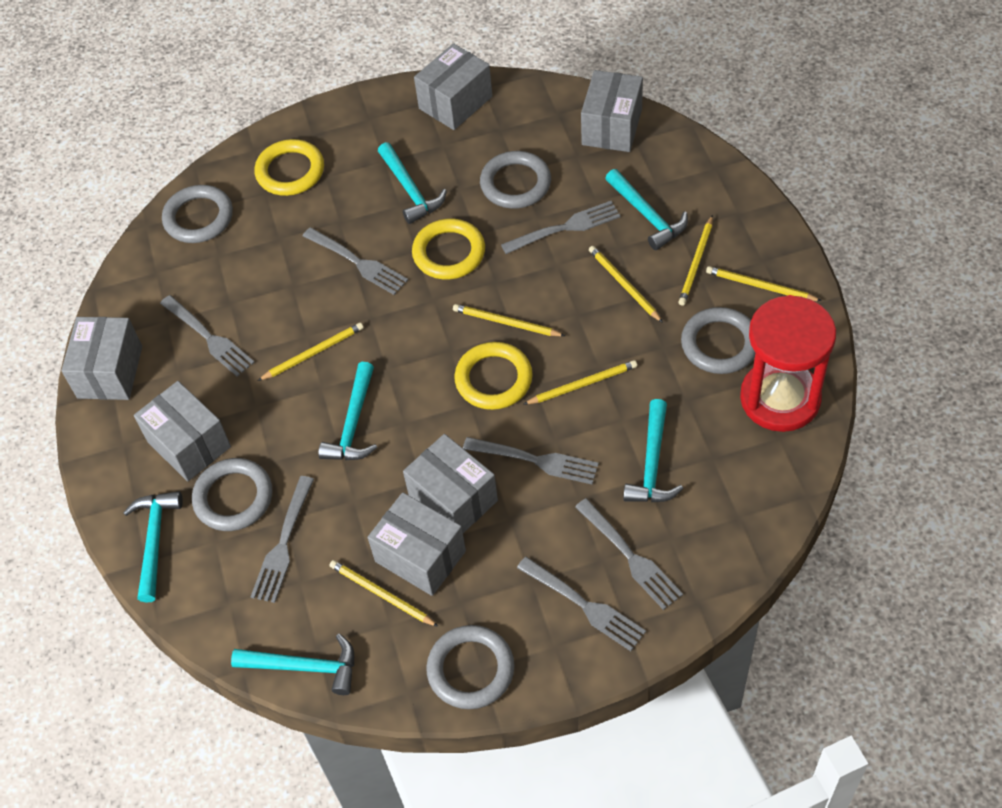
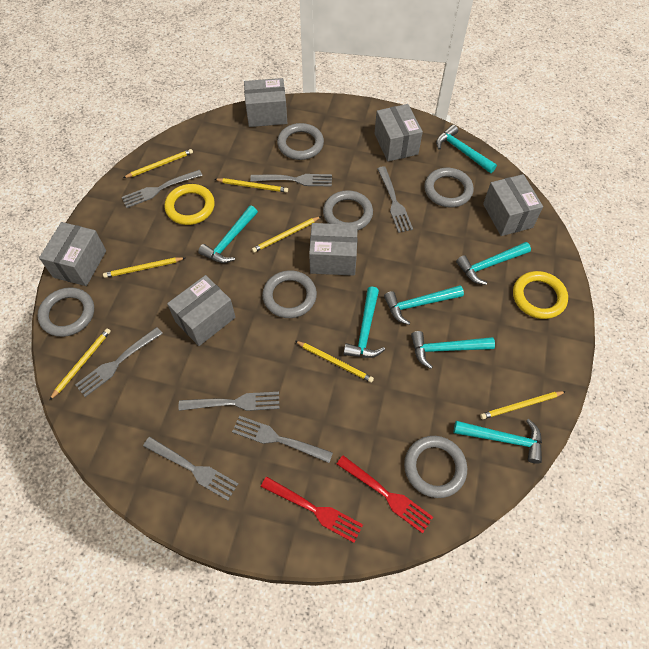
grey ring: [162,185,233,243] [192,458,272,531] [426,625,515,709] [480,151,551,209] [681,307,755,374] = 5 -> [37,287,94,337] [262,270,317,318] [277,123,324,160] [323,190,373,230] [404,436,467,498] [424,168,474,208] = 6
red fork: none = 0 -> [261,476,363,543] [337,455,433,534] = 2
red hourglass: [740,295,836,432] = 1 -> none = 0
turquoise hammer: [123,491,183,602] [231,634,354,695] [318,362,377,460] [378,142,447,224] [605,169,688,250] [623,399,683,502] = 6 -> [198,206,258,263] [343,287,385,358] [384,285,464,325] [411,331,495,369] [436,125,497,173] [454,419,542,464] [456,242,531,285] = 7
yellow ring: [255,139,324,196] [412,219,485,280] [454,342,533,410] = 3 -> [164,184,215,225] [513,271,568,319] = 2

